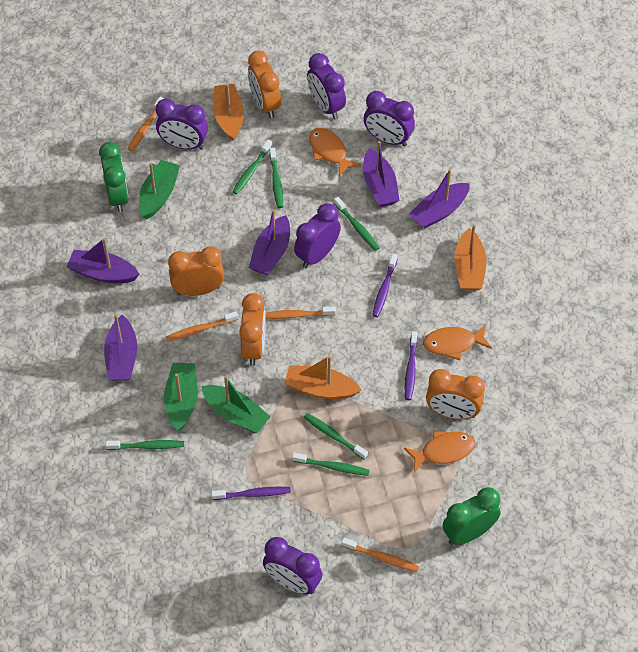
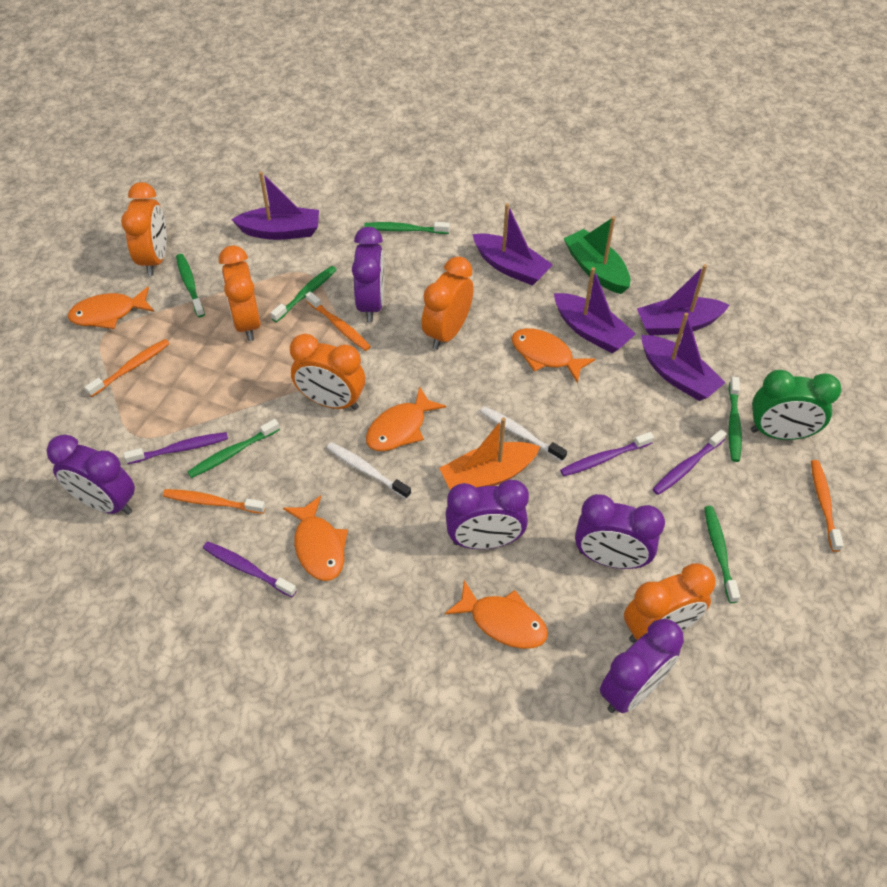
green boat: [139,160,180,219] [164,363,198,431] [202,376,270,433] = 3 -> [563,216,630,294] = 1
green clock: [99,142,129,212] [442,487,501,545] = 2 -> [751,370,841,440] = 1
orange boat: [213,84,244,141] [284,356,361,399] [454,224,486,291] = 3 -> [439,417,541,490] = 1
orange clock: [168,247,224,296] [239,293,266,366] [248,50,281,118] [426,369,485,419] = 4 -> [121,182,167,276] [219,245,261,341] [290,334,365,410] [421,256,474,350] [624,563,716,643] = 5
orange fish: [309,128,361,177] [404,430,475,473] [423,325,492,360] = 3 -> [68,287,154,329] [283,496,348,581] [366,386,446,451] [445,580,548,649] [511,328,595,383] = 5
purple toothbrush: [211,487,291,500] [372,254,398,317] [405,331,418,400] = 3 -> [124,432,228,464] [203,541,297,597] [560,432,654,476] [652,429,727,495] = 4
white toothbrush: none = 0 -> [327,442,411,499] [480,406,567,461] = 2

